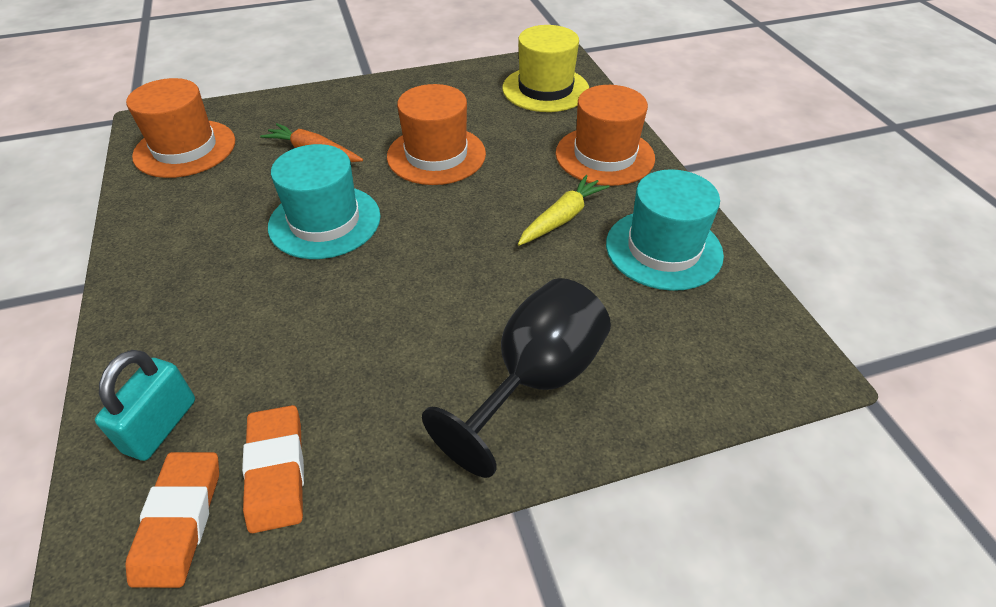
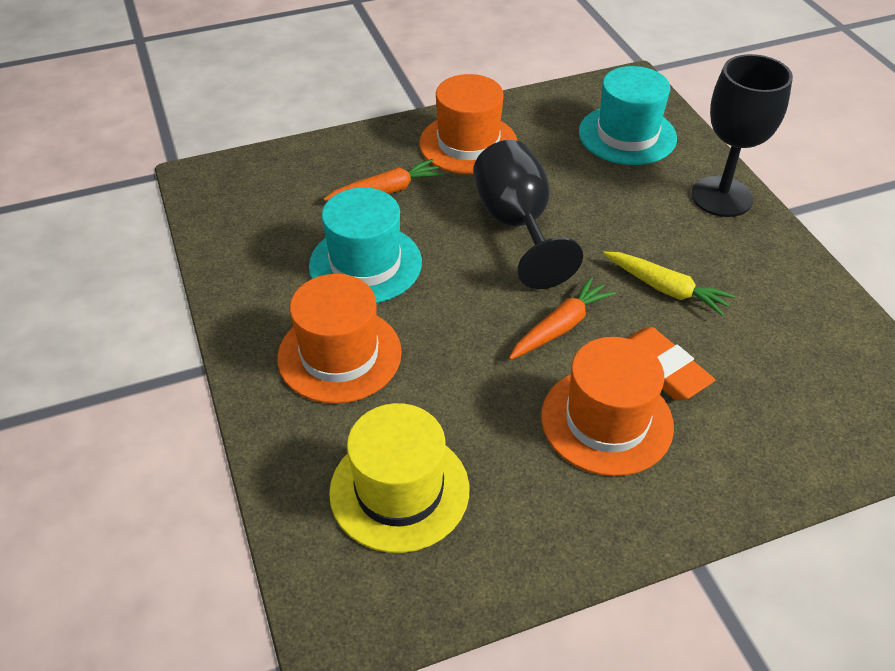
black goblet: [422,278,611,478] = 1 -> [473,140,583,289] [691,54,793,217] = 2
orange carrot: [260,123,363,162] = 1 -> [323,159,444,201] [509,277,616,360] = 2
orange eraser: [125,452,219,588] [242,405,304,533] = 2 -> [627,327,715,400] = 1
turquoise padlock: [95,350,195,461] = 1 -> none = 0

